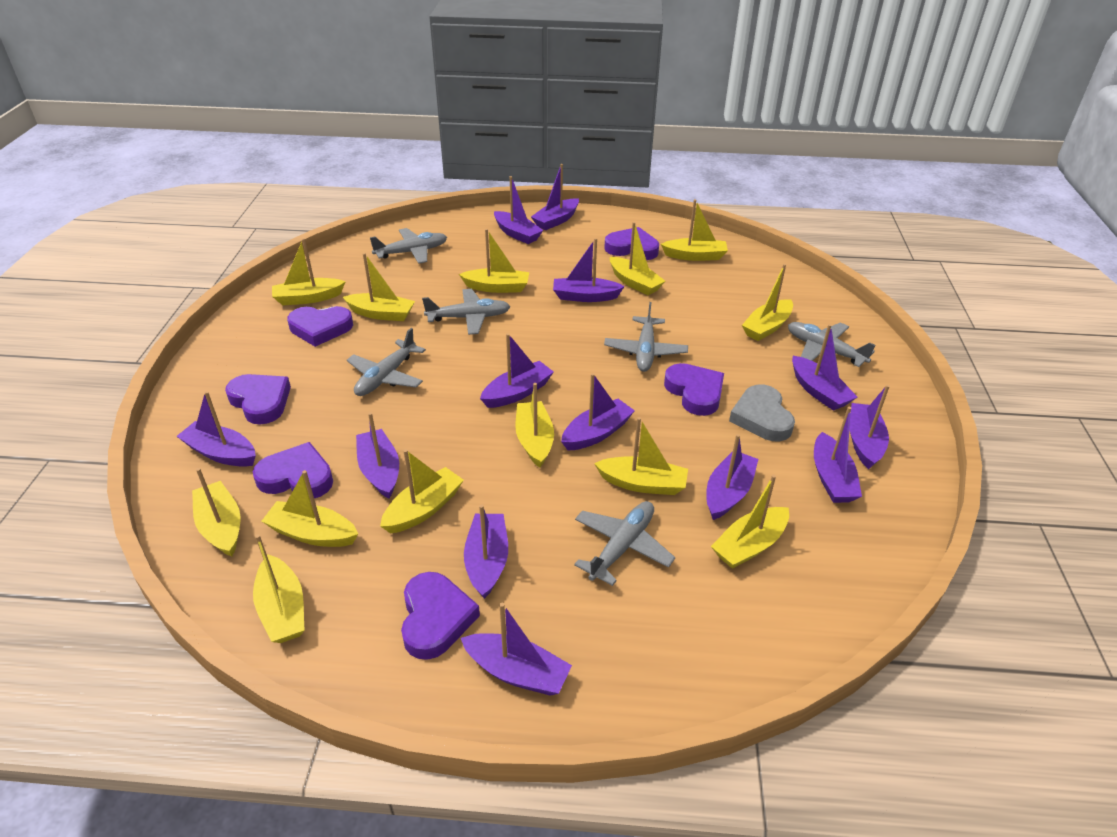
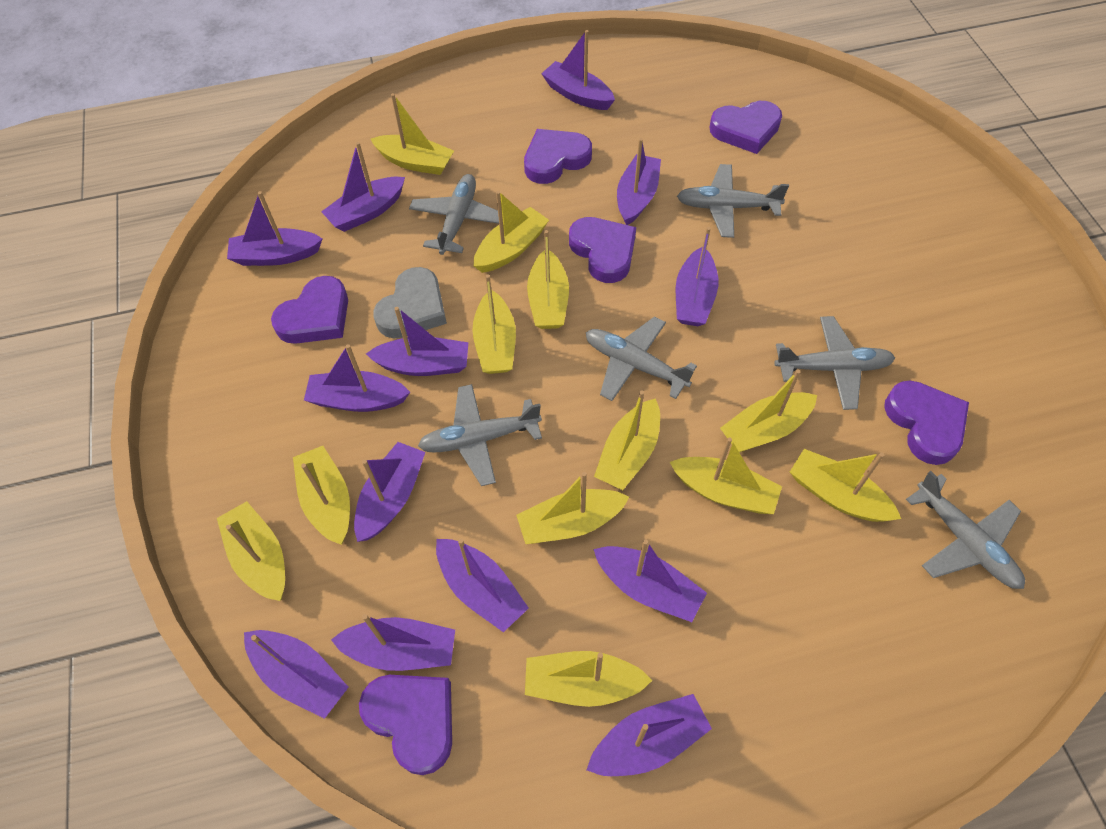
yellow boat: [192,468,241,557] [253,534,304,643] [262,470,358,547] [272,238,346,305] [343,253,415,321] [380,449,464,534] [459,229,529,293] [515,383,554,468] [594,417,688,495] [610,222,665,295] [661,199,728,261] [711,475,789,569] [742,264,793,341] = 13 -> [217,501,285,601] [293,446,350,545] [371,93,454,175] [472,274,516,374] [474,191,549,273] [516,472,629,544] [525,651,652,707] [527,230,569,329] [594,391,660,490] [670,437,782,514] [720,370,817,453] [790,449,901,522] = 12

